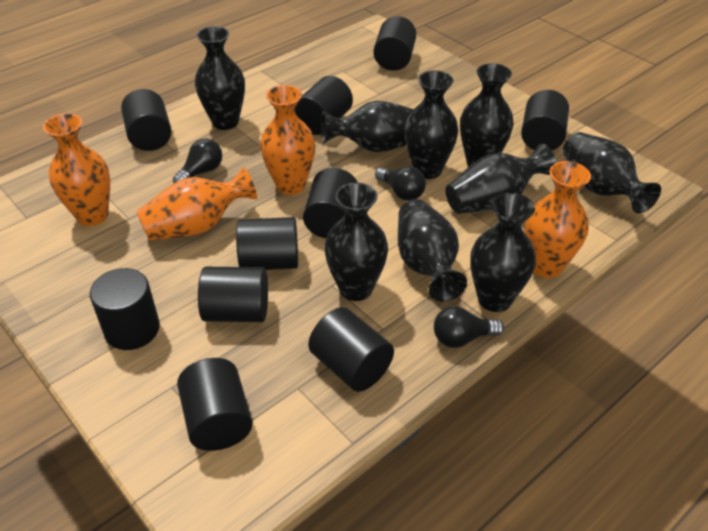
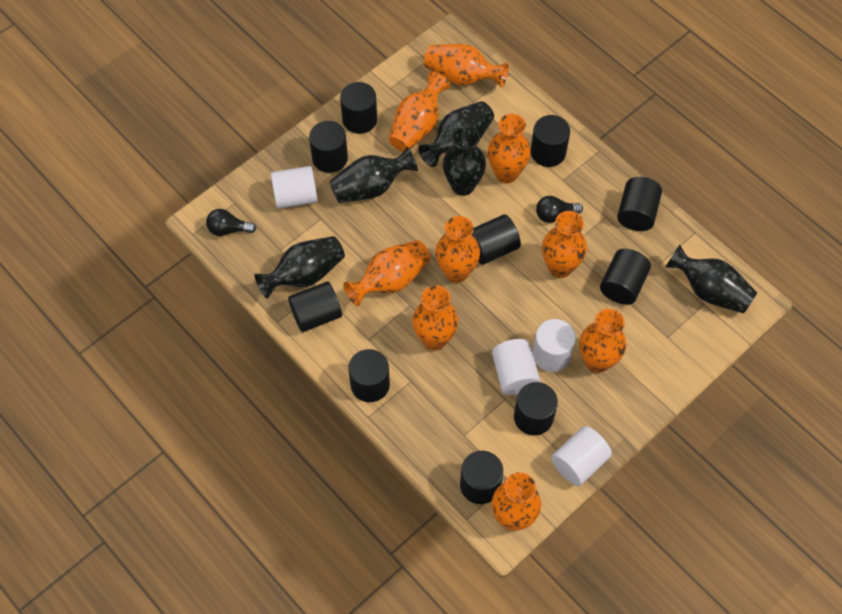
black light bulb: [173,138,222,183] [375,166,426,201] [434,306,504,348] = 3 -> [206,209,257,236] [536,196,583,223] = 2
black vase: [195,26,245,130] [321,101,414,152] [324,183,388,301] [398,199,467,302] [404,70,458,179] [445,144,557,214] [460,63,514,167] [470,193,536,312] [563,132,661,213] = 9 -> [254,236,345,299] [329,147,418,203] [418,101,494,167] [443,126,486,196] [665,245,757,313] = 5
orange vase: [43,113,110,226] [136,167,257,241] [260,85,315,195] [525,161,591,278] = 4 -> [343,240,430,306] [389,72,450,152] [412,285,458,350] [424,44,509,88] [435,216,480,283] [488,114,531,183] [492,472,541,531] [542,211,587,278] [579,309,626,373] = 9
white cylinder: none = 0 -> [271,166,318,209] [492,339,540,395] [533,319,576,372] [551,426,612,486] = 4

